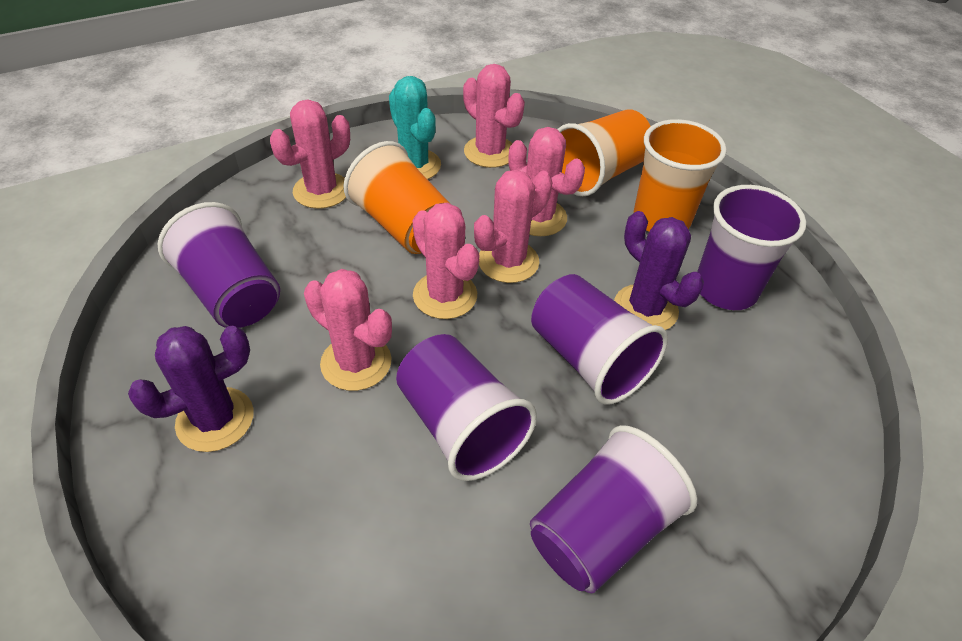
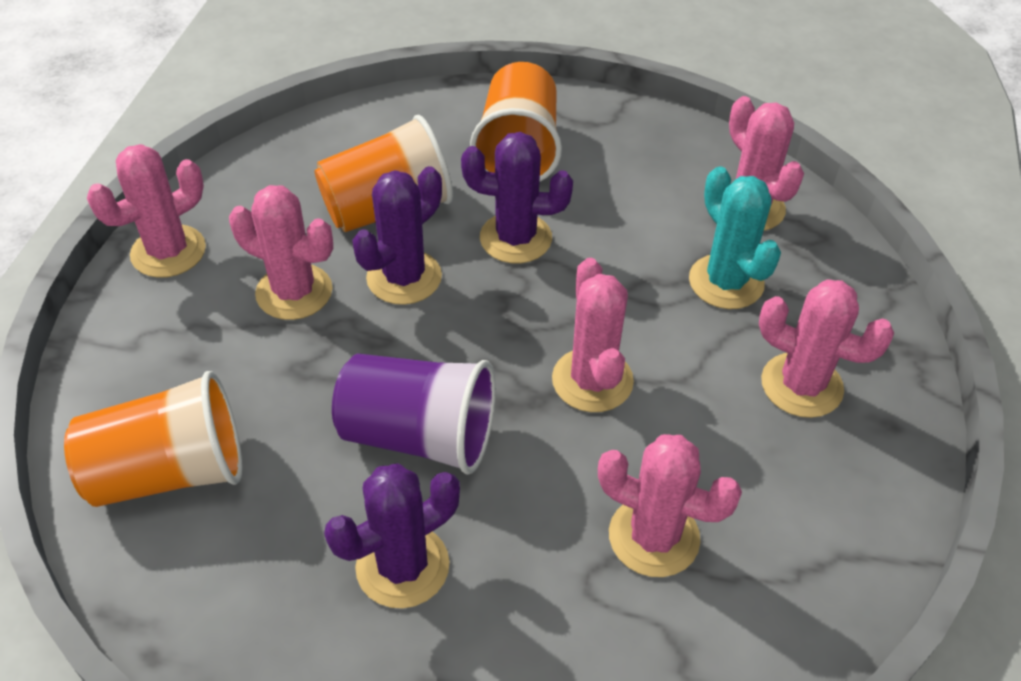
purple cactus: [128,325,254,452] [614,211,704,330] = 2 -> [324,464,460,608] [352,166,442,305] [461,132,573,263] = 3
purple cup: [158,202,280,328] [396,334,537,481] [530,425,697,593] [531,274,668,405] [697,185,806,310] = 5 -> [332,353,496,475] = 1

